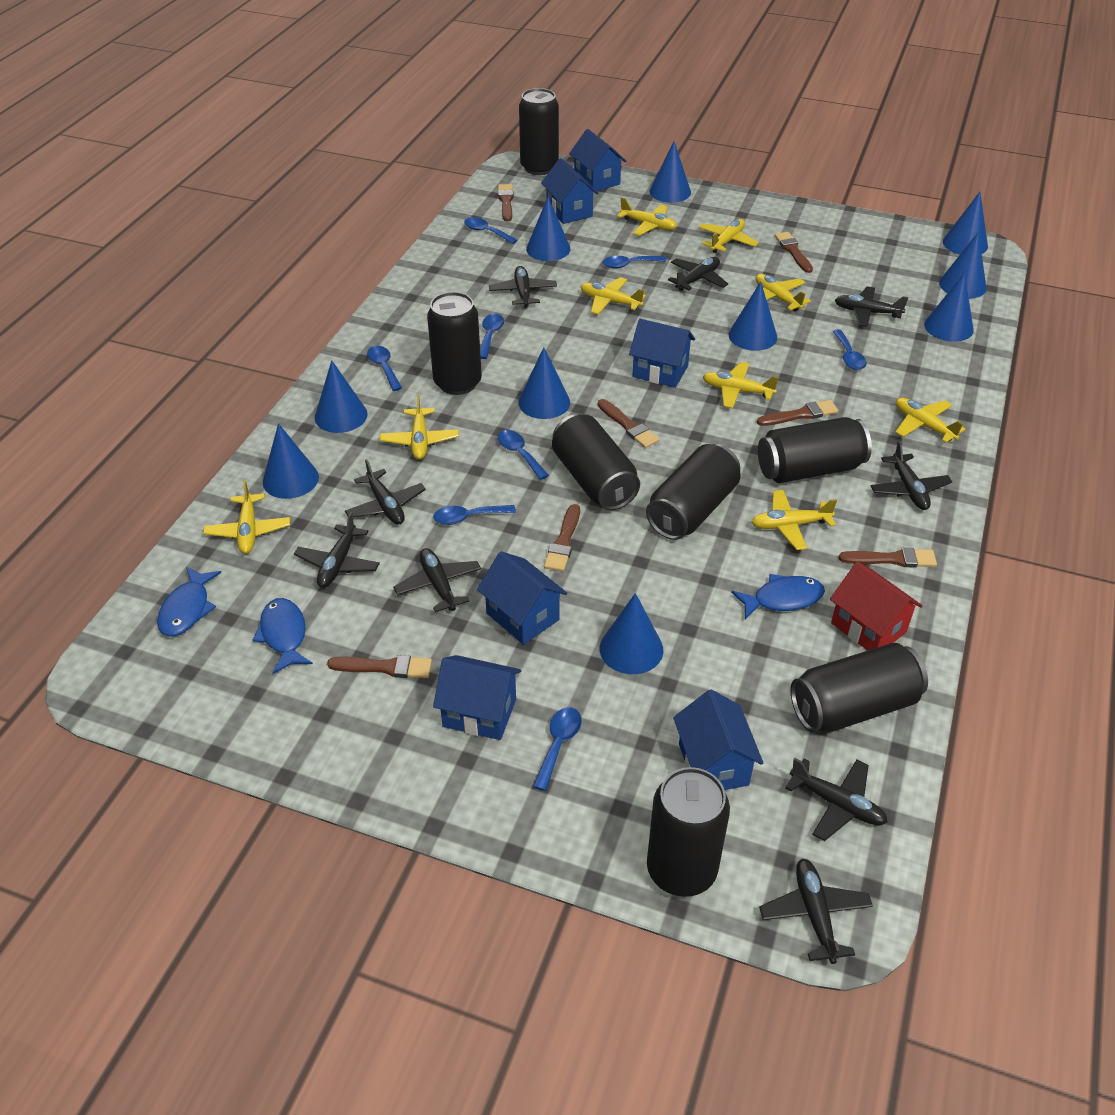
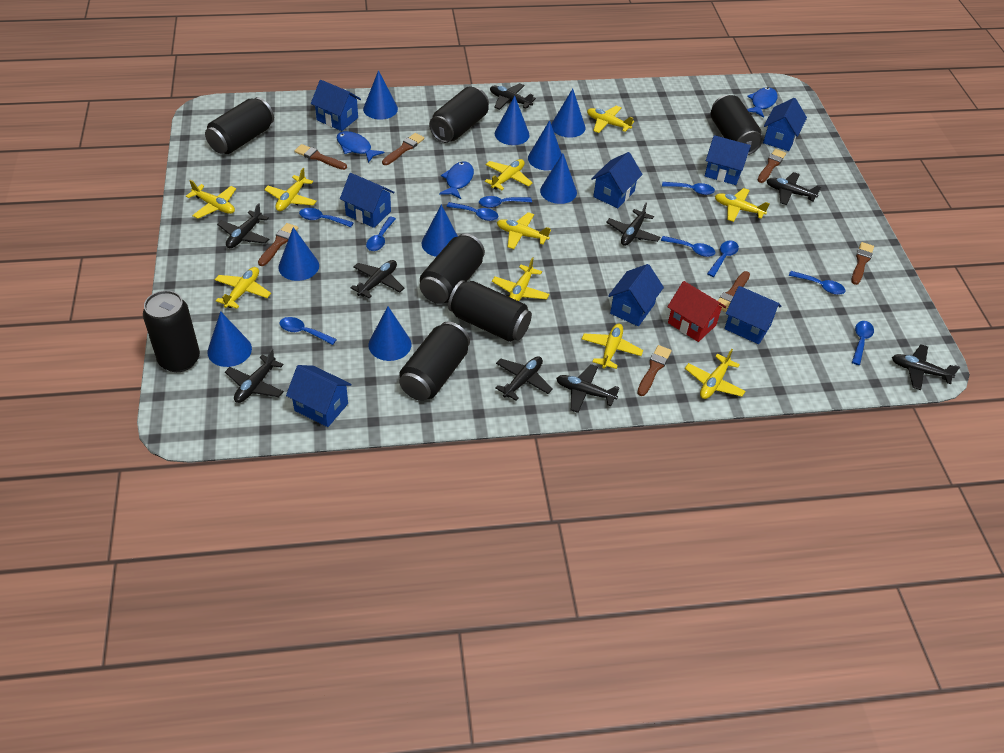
blue cone: [263,423,319,499] [315,360,368,433] [518,347,570,419] [526,197,571,261] [600,593,663,674] [650,141,691,203] [729,282,777,351] [924,273,974,342] [939,232,987,299] [943,192,988,255] = 10 -> [207,311,252,367] [278,227,319,281] [363,70,398,119] [368,306,411,361] [422,205,458,257] [495,96,530,145] [528,120,562,171] [540,153,577,204] [551,89,586,138] = 9
blue house: [433,655,521,740] [477,551,567,645] [541,158,599,224] [569,129,626,192] [629,319,695,388] [673,690,763,790] = 6 -> [286,365,352,427] [311,80,361,131] [340,173,395,228] [591,152,643,208] [608,264,664,326] [705,135,751,185] [725,286,781,344] [763,98,807,151] = 8
blue spoon: [367,346,402,391] [433,505,516,525] [464,217,517,244] [480,314,504,359] [498,430,549,480] [533,707,581,791] [603,256,666,268] [832,329,867,370] = 8 -> [280,317,337,345] [299,208,354,227] [366,217,396,251] [446,202,498,221] [479,196,532,208] [661,236,715,257] [662,182,715,195] [707,241,739,277] [789,271,845,295] [852,321,874,365] = 10
yellow plane: [203,480,290,554] [380,394,459,460] [581,277,646,315] [617,197,677,236] [699,219,759,253] [703,362,779,408] [752,490,837,550] [755,274,811,312] [895,397,966,443] = 9 -> [186,180,236,219] [215,267,271,309] [264,168,317,211] [485,159,532,190] [492,257,550,301] [497,212,551,249] [582,324,643,369] [587,106,634,133] [685,349,746,399] [715,188,770,222] = 10

